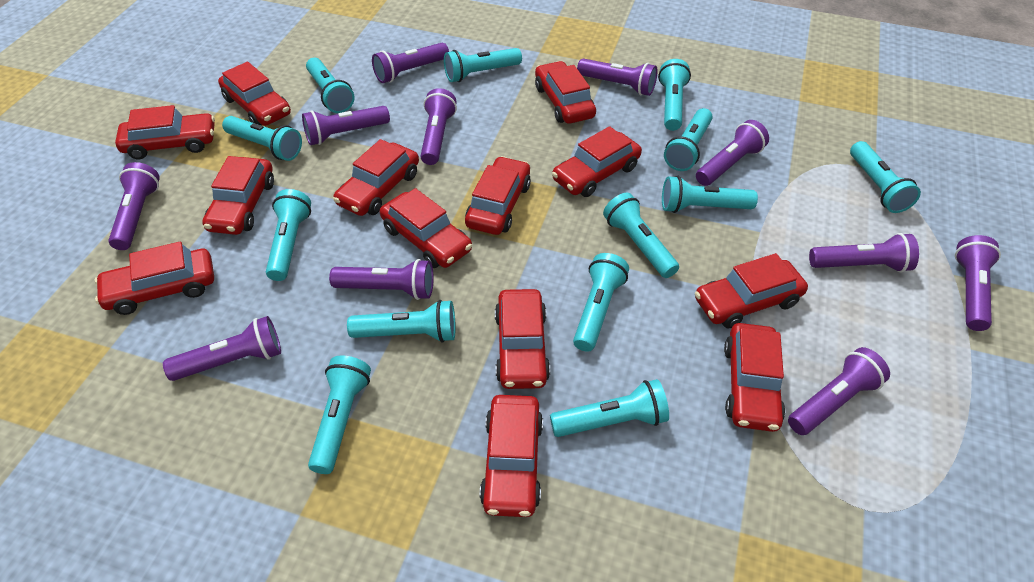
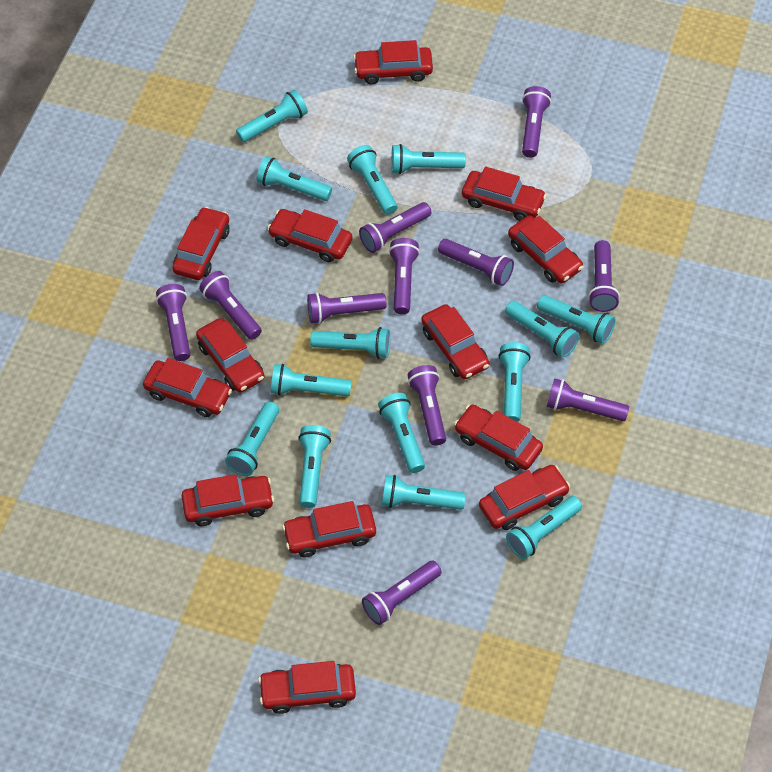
turquoise flashlight: [222,116,302,161] [266,189,311,281] [306,58,355,113] [308,355,371,474] [347,300,456,343] [444,48,522,82] [550,379,669,437] [573,253,629,352] [603,193,679,278] [658,59,691,131] [662,176,758,213] [664,108,713,171] [850,141,921,213] = 13 -> [225,401,279,476] [236,90,308,142] [256,156,332,201] [271,364,352,397] [298,425,331,508] [310,327,390,359] [347,145,398,215] [378,393,425,473] [382,475,466,510] [391,144,466,174] [498,342,531,422] [505,301,579,357] [506,496,582,559] [537,295,615,344] = 14

